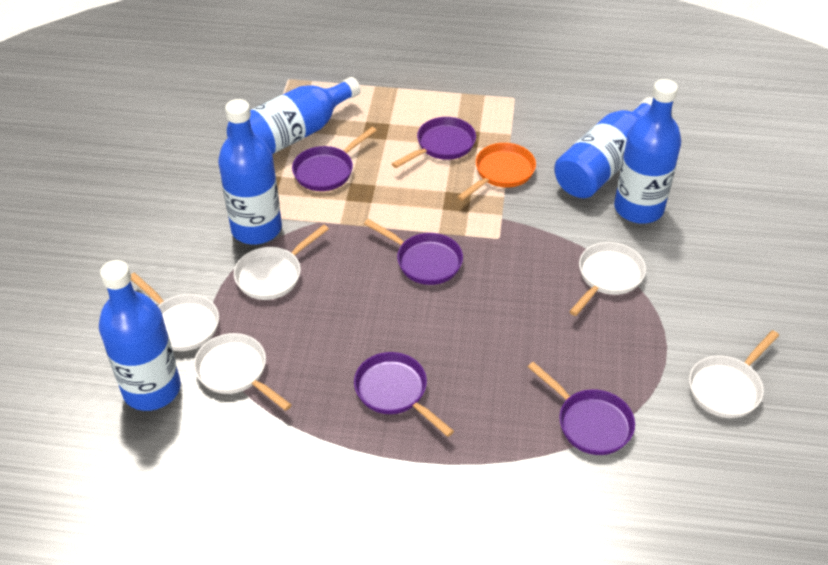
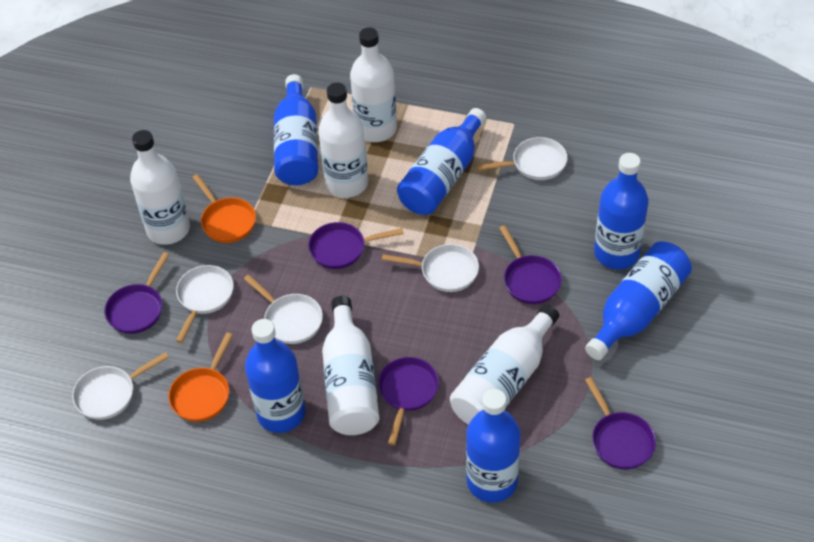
blue bottle: [99,260,181,411] [218,99,282,244] [227,77,361,154] [554,97,653,198] [614,79,681,223] = 5 -> [245,319,306,433] [274,74,318,185] [397,108,486,215] [466,389,521,503] [585,241,692,360] [594,153,649,269] = 6
orange pan: [457,143,536,201] = 1 -> [168,333,233,422] [192,174,256,243] = 2
white bottle: none = 0 -> [130,130,190,245] [318,83,368,198] [322,296,379,435] [350,27,397,142] [450,304,559,425] = 5

